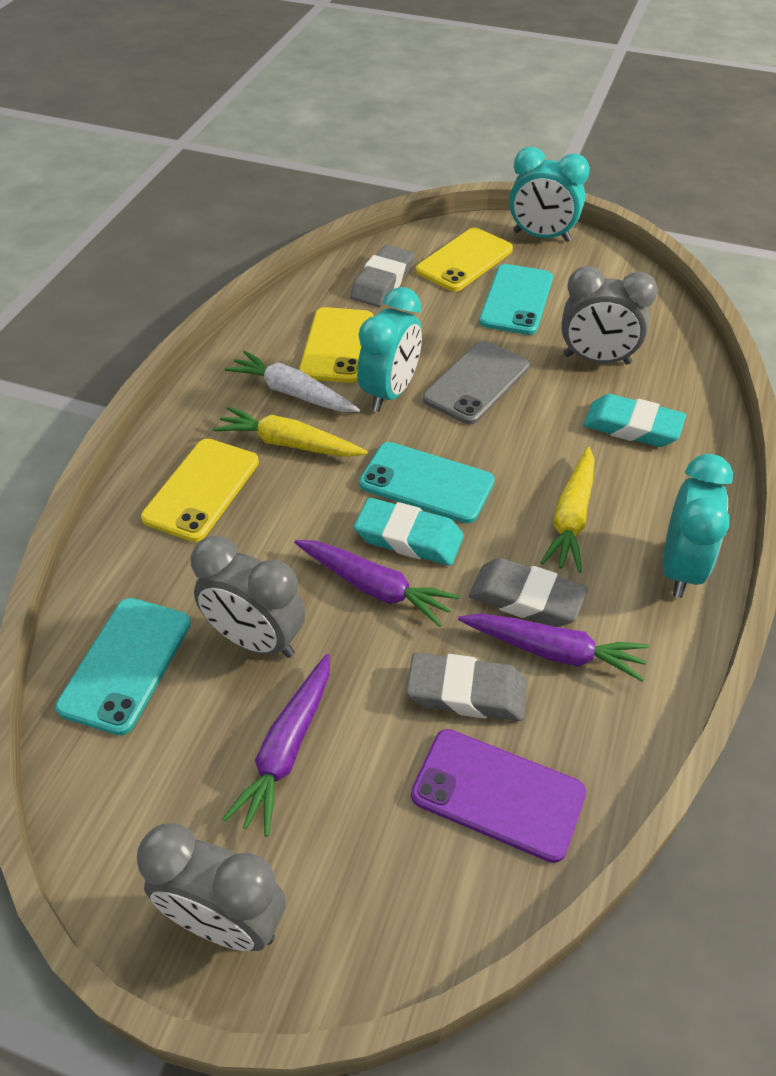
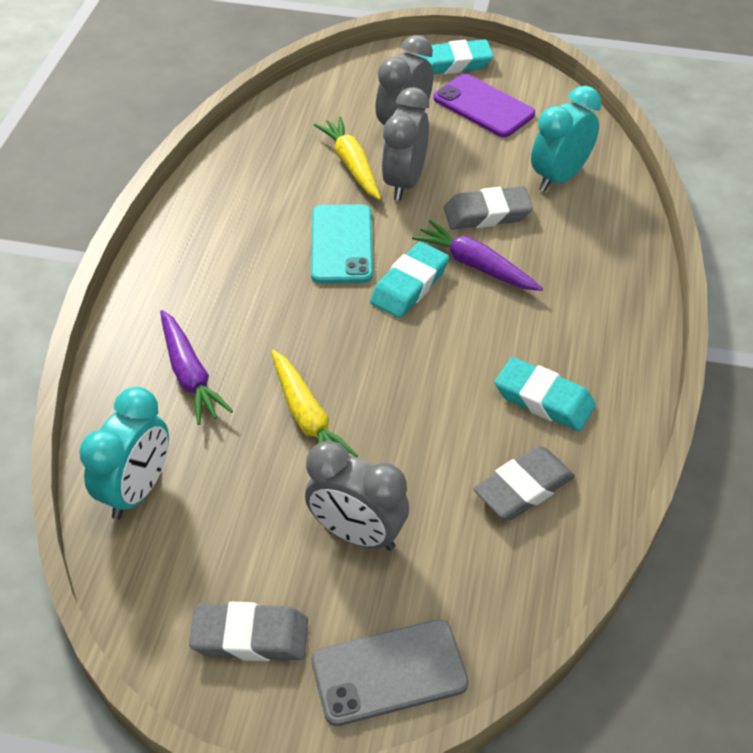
purple carrot: [222,654,330,836] [294,540,459,627] [458,613,649,682] = 3 -> [160,310,233,425] [412,220,543,291] = 2
turquoise clock: [357,287,422,412] [509,147,590,242] [663,454,733,598] = 3 -> [79,387,169,519] [531,85,601,192] = 2
turquoise eraser: [354,498,464,566] [583,394,686,447] = 2 -> [370,242,449,318] [418,40,494,74] [495,357,596,431] = 3
turquoise phone: [55,598,191,735] [359,442,495,523] [479,264,553,335] = 3 -> [311,204,373,283] = 1
white carrot: [225,350,360,412] = 1 -> none = 0
yellow phone: [141,439,259,542] [299,307,373,383] [416,228,513,291] = 3 -> none = 0

